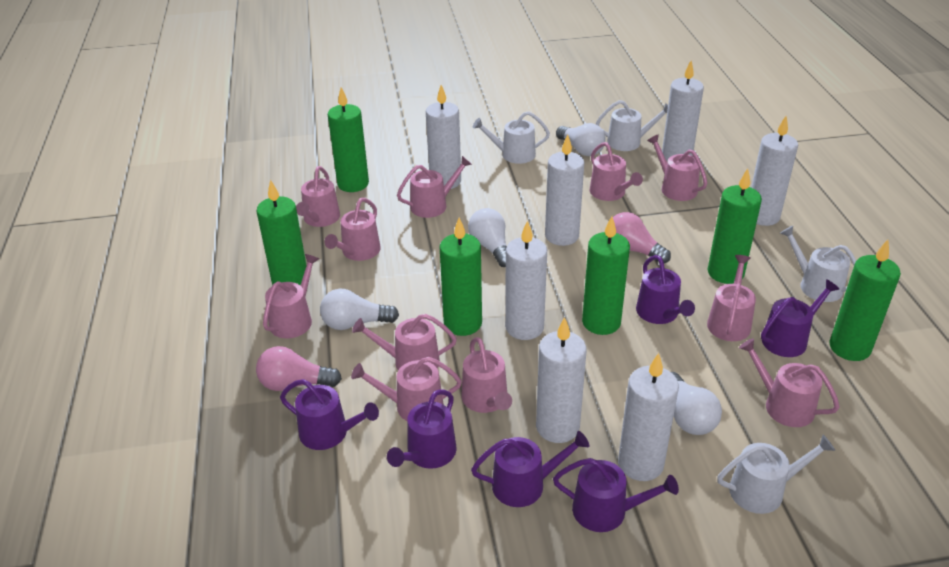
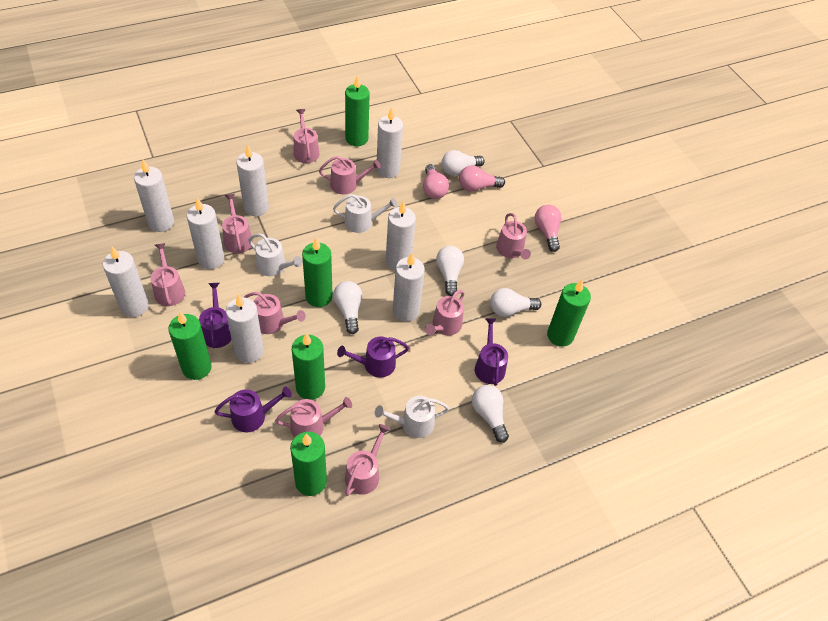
pink light bulb: [256,346,342,391] [613,212,671,263] = 2 -> [423,164,449,199] [459,165,505,192] [534,205,561,252] = 3
pink watering can: [263,254,319,338] [296,166,340,227] [324,198,381,261] [351,357,462,421] [352,314,457,370] [397,156,472,218] [461,337,512,413] [590,142,643,201] [647,134,707,201] [707,255,756,341] [739,338,840,427] = 11 -> [151,243,185,306] [222,194,253,253] [244,292,306,334] [275,397,352,437] [294,109,320,163] [319,156,381,194] [345,424,390,496] [425,290,465,335] [496,213,531,260] = 9
purple watering can: [280,379,379,450] [387,389,457,469] [471,431,589,507] [553,458,679,532] [636,255,695,324] [761,279,840,357] = 6 -> [199,283,232,349] [214,386,292,433] [337,336,409,378] [475,318,508,386] = 4
white candle: [426,85,461,189] [505,221,547,340] [536,317,587,443] [545,134,584,246] [618,353,679,481] [662,61,704,161] [751,116,798,226] = 7 -> [103,246,149,317] [134,160,174,232] [187,198,224,269] [226,294,264,363] [236,144,269,216] [376,107,403,178] [386,201,416,270] [393,253,425,321] = 8
white light bulb: [320,289,399,330] [468,208,507,267] [556,123,606,156] [671,372,722,435] = 4 -> [333,281,362,334] [436,246,464,296] [442,150,485,176] [472,385,509,443] [490,288,541,317] = 5
white watering can: [473,111,550,164] [596,100,668,151] [717,435,836,514] [780,226,856,302] = 4 -> [248,234,302,276] [333,194,397,233] [375,396,449,438] = 3

